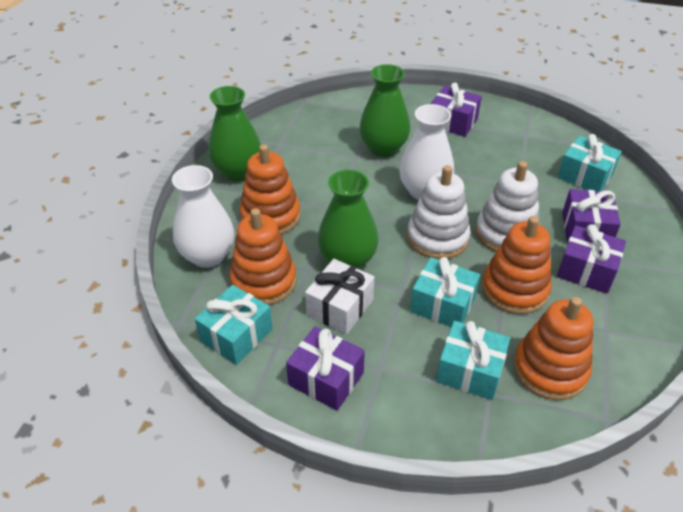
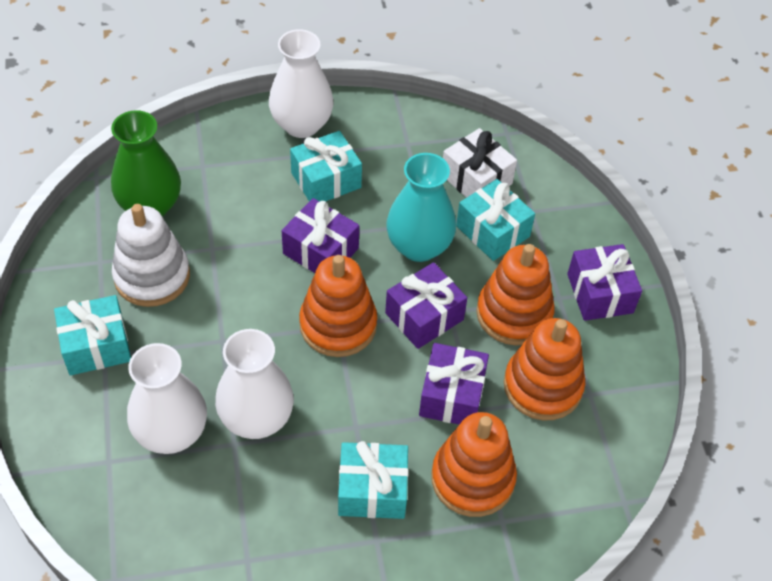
green vase: [208,86,261,181] [318,170,378,269] [359,64,410,157] = 3 -> [111,110,181,217] = 1
turquoise vase: none = 0 -> [386,153,456,262] = 1
white stacking toy: [407,165,470,259] [476,161,539,252] = 2 -> [112,204,190,307] = 1
white vase: [172,165,234,268] [399,104,454,200] = 2 -> [127,343,207,454] [215,329,294,439] [269,29,334,138] = 3

